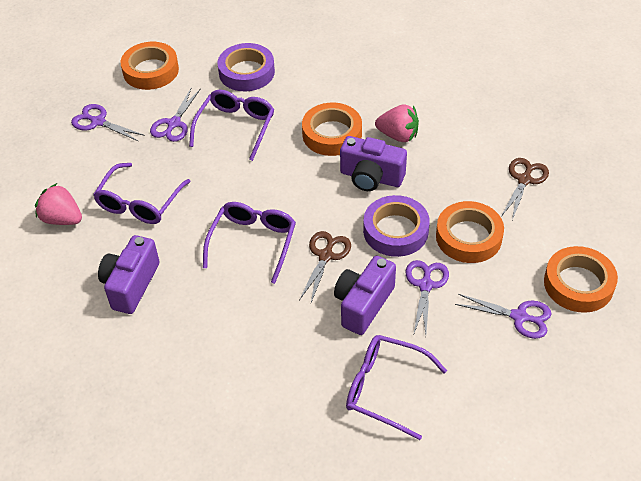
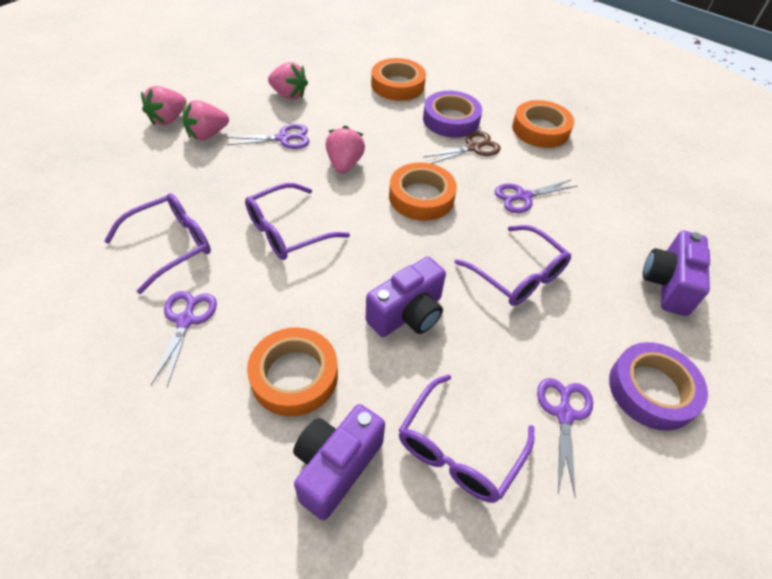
brown scissors: [299,231,351,303] [501,158,549,220] = 2 -> [423,131,501,164] = 1
pink strawberry: [35,183,82,225] [375,105,419,142] = 2 -> [141,86,187,126] [183,100,229,141] [268,62,308,100] [325,126,365,174] = 4

